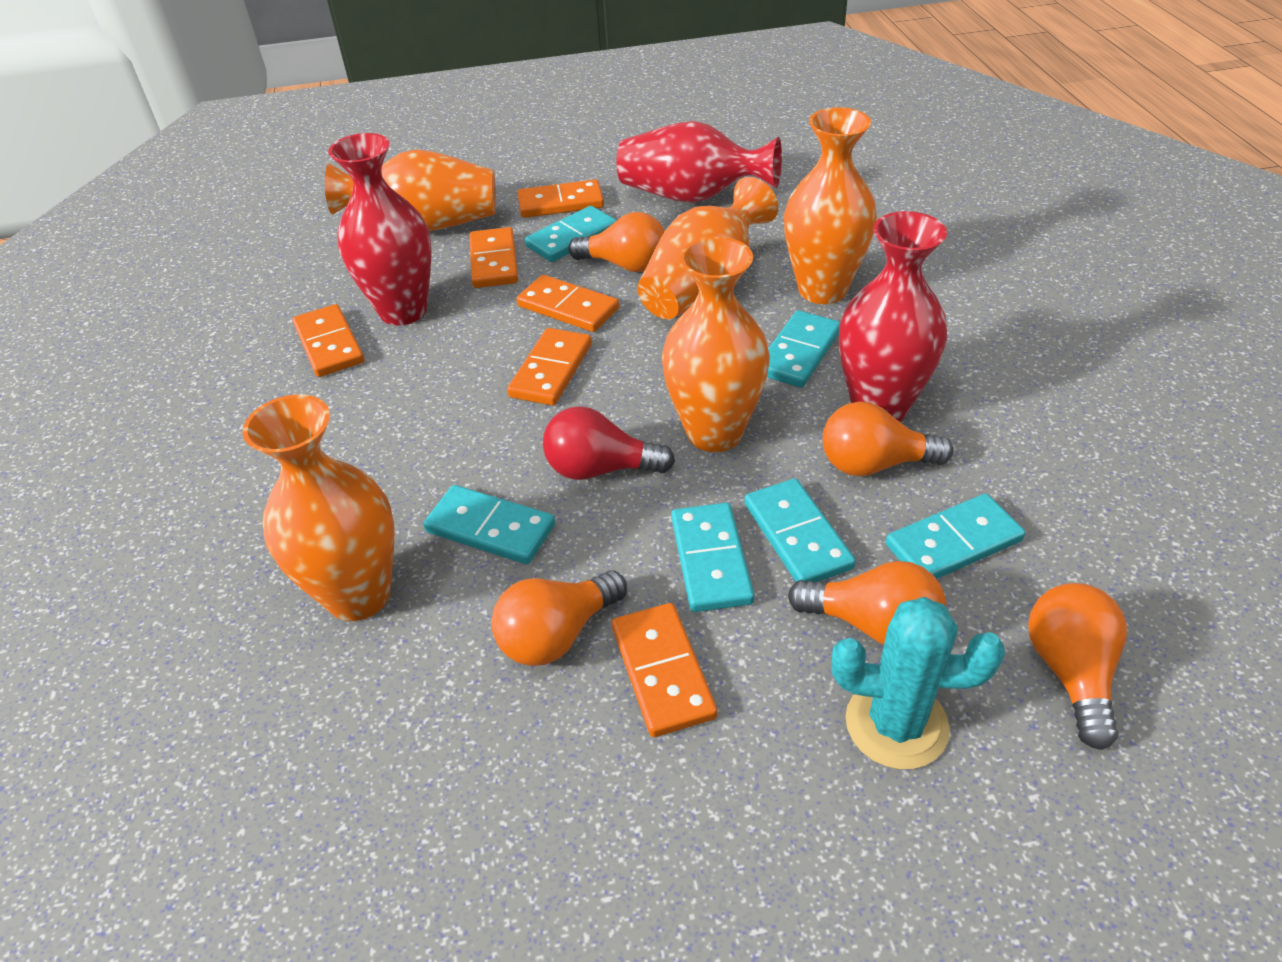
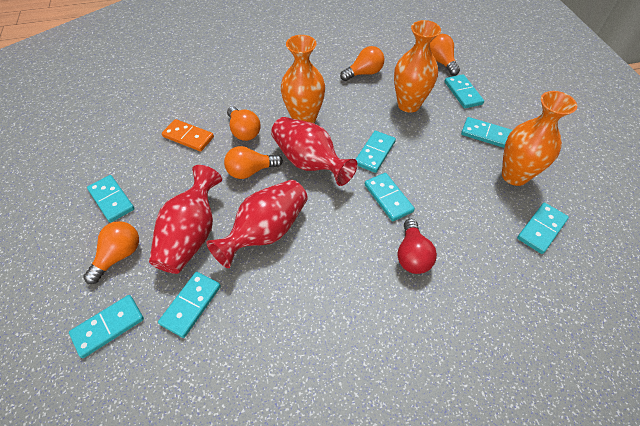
orange domino: [293,304,364,377] [470,227,518,288] [507,328,592,406] [516,275,619,332] [517,179,604,218] [612,603,718,737] = 6 -> [162,119,214,151] = 1
orange vase: [242,394,394,621] [325,149,496,231] [637,177,778,319] [661,237,770,452] [784,107,877,304] = 5 -> [281,35,325,123] [394,20,441,113] [502,91,577,186] = 3
turquoise cactus: [832,597,1005,769] = 1 -> none = 0
turquoise domino: [423,485,555,564] [525,206,617,262] [671,503,754,612] [744,478,856,582] [767,310,840,388] [886,494,1025,579] = 6 -> [69,295,144,358] [87,175,135,223] [158,272,221,338] [355,131,396,173] [365,173,415,221] [445,74,484,108] [461,117,513,148] [517,203,569,254] = 8

